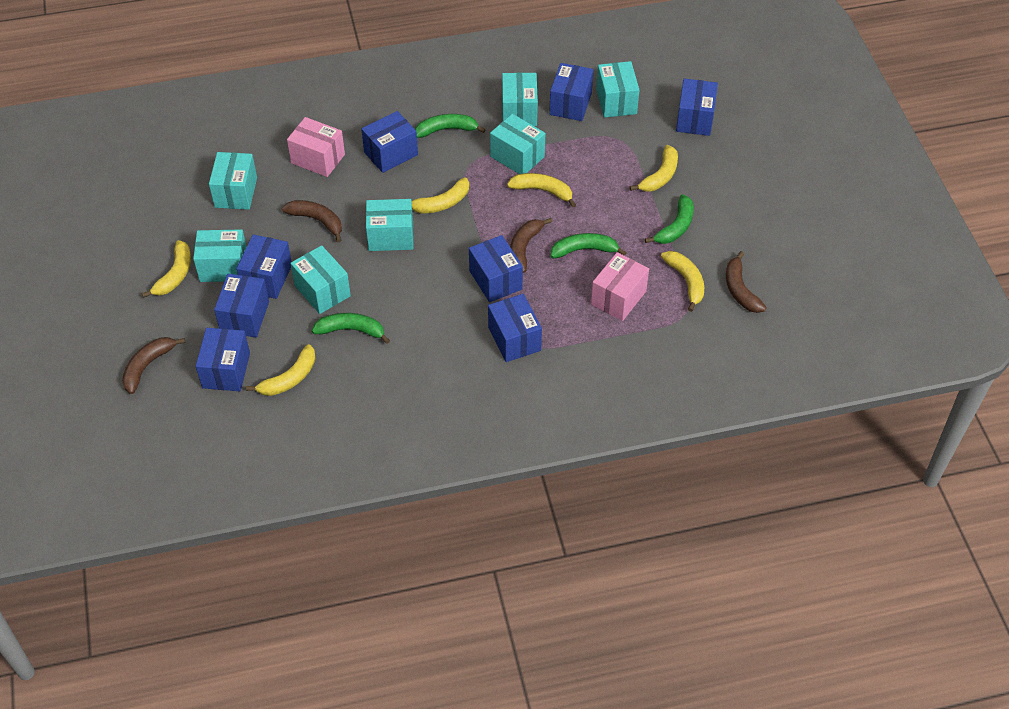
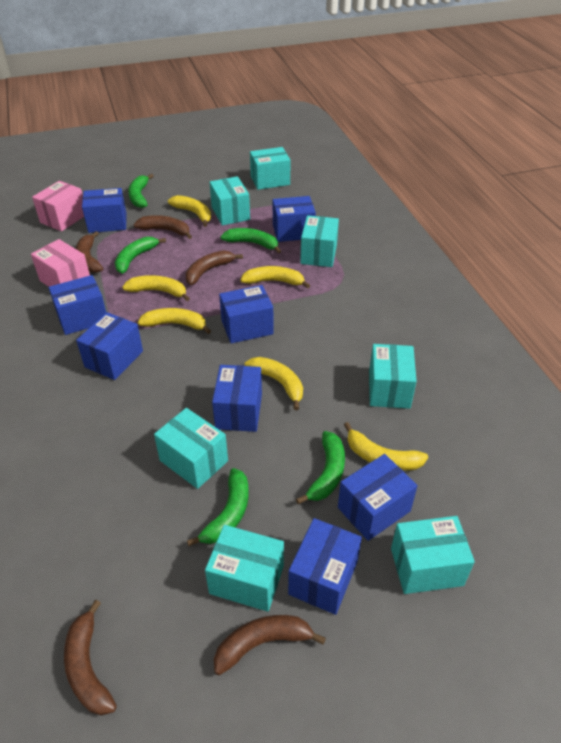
brown banana: [122,337,186,394] [282,200,342,242] [510,218,553,273] [726,251,767,313] = 4 -> [64,600,117,716] [76,231,103,273] [134,215,192,239] [185,250,243,285] [214,615,326,675] = 5
green banana: [312,313,390,344] [415,114,486,138] [550,233,627,258] [645,194,694,244] = 4 -> [115,237,166,274] [128,174,154,208] [187,468,249,546] [221,228,281,253] [296,431,345,504] = 5

